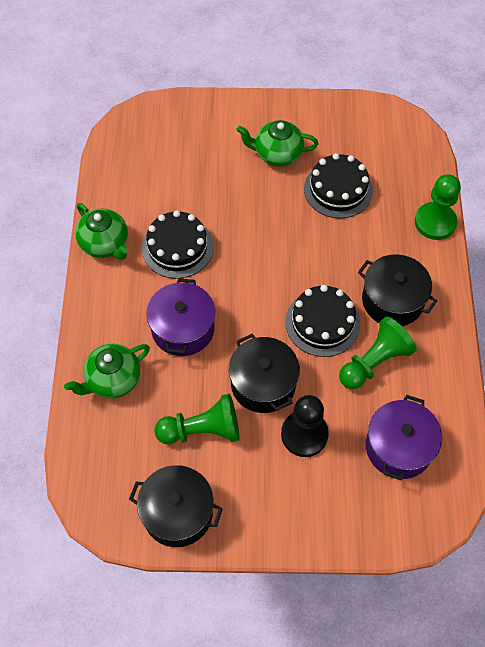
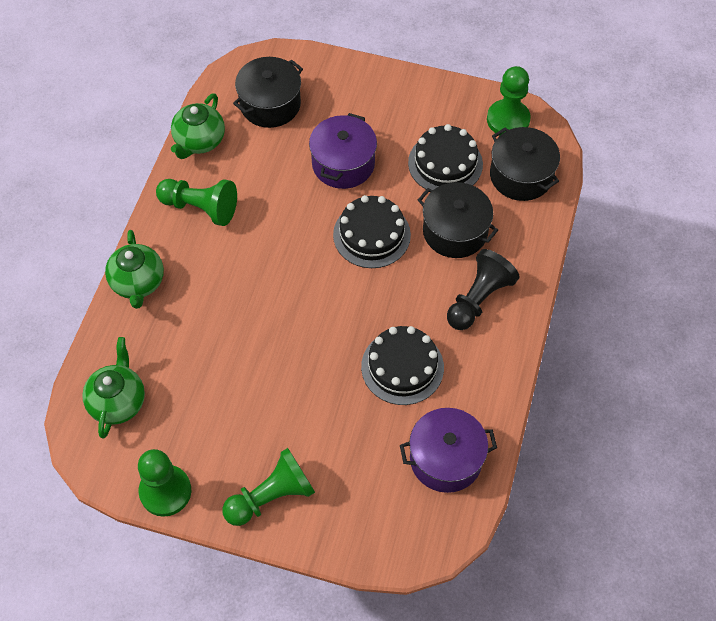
green pawn: [154,394,239,445] [339,317,417,389] [415,174,461,240] = 3 -> [138,449,191,517] [156,179,237,226] [222,448,315,526] [487,66,531,135] = 4

